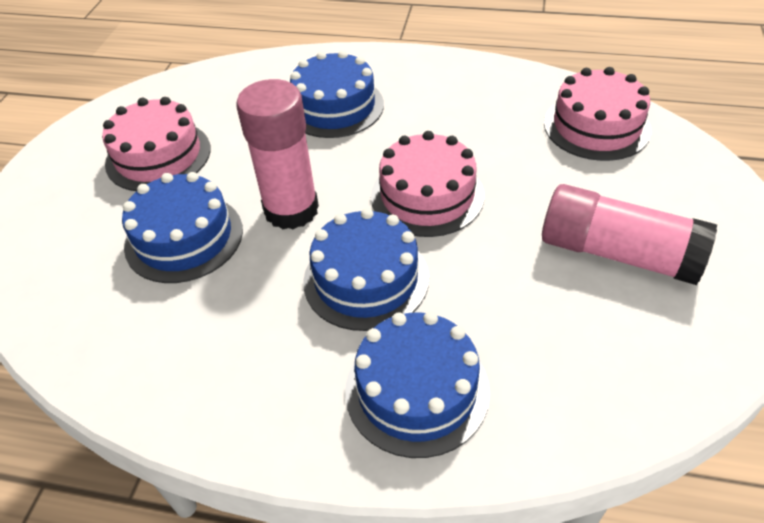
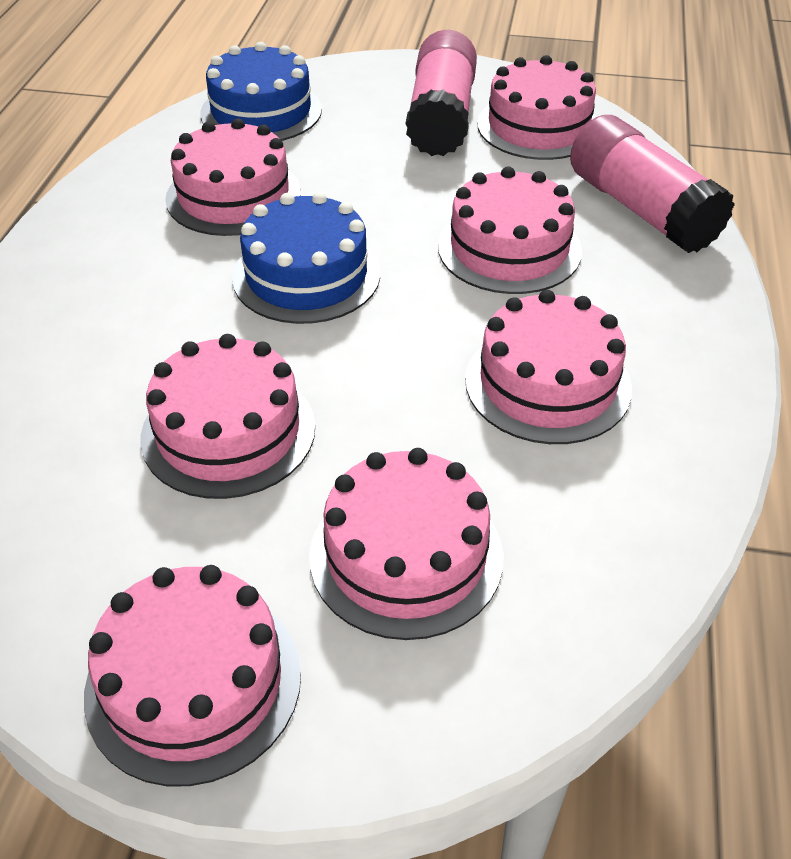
blue cake: [122,172,243,283] [290,50,384,138] [303,208,429,331] [345,311,490,458] = 4 -> [200,42,322,141] [232,192,380,324] = 2
pink cake: [102,97,211,191] [371,131,484,237] [544,67,652,161] = 3 -> [84,565,301,786] [141,334,315,499] [165,118,301,236] [309,448,503,640] [438,166,582,294] [465,290,632,444] [477,55,597,160] = 7

